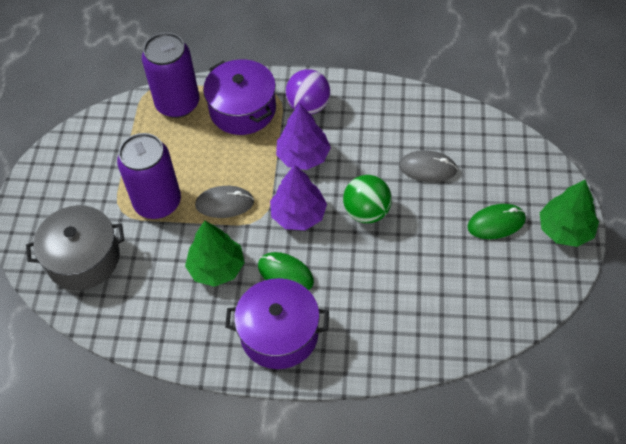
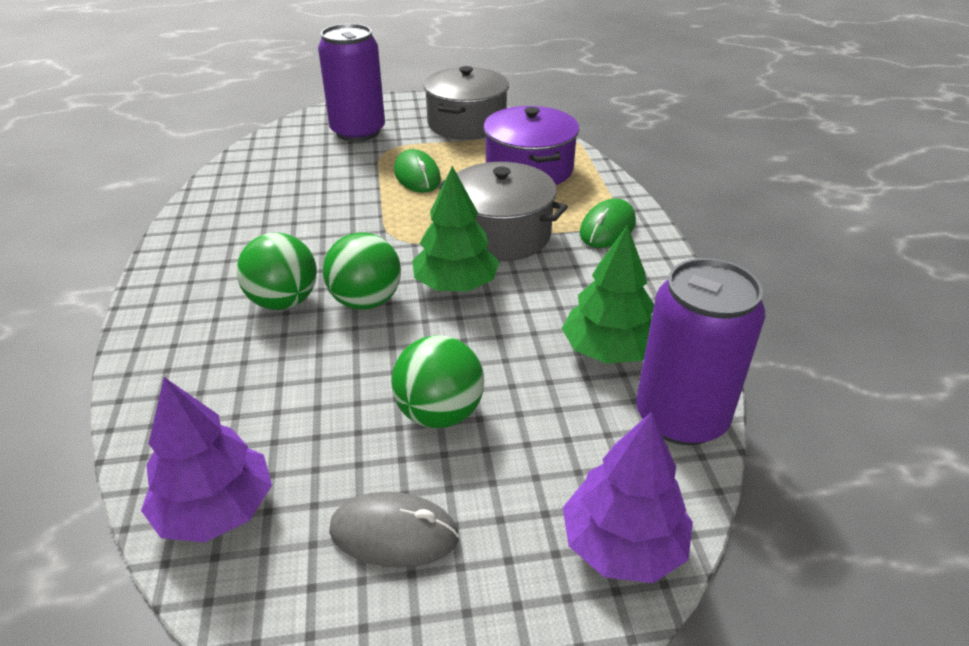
green ball: [343,175,392,223] = 1 -> [236,233,317,310] [323,232,401,310] [391,335,484,428] = 3
grey mouse: [195,186,254,218] [399,150,458,182] = 2 -> [329,492,459,568] = 1
grey pot: [26,205,125,290] = 1 -> [423,66,509,140] [438,162,568,261] = 2
purple ball: [285,69,330,114] = 1 -> none = 0
purple pot: [203,59,276,135] [225,278,329,369] = 2 -> [483,106,579,185] = 1

